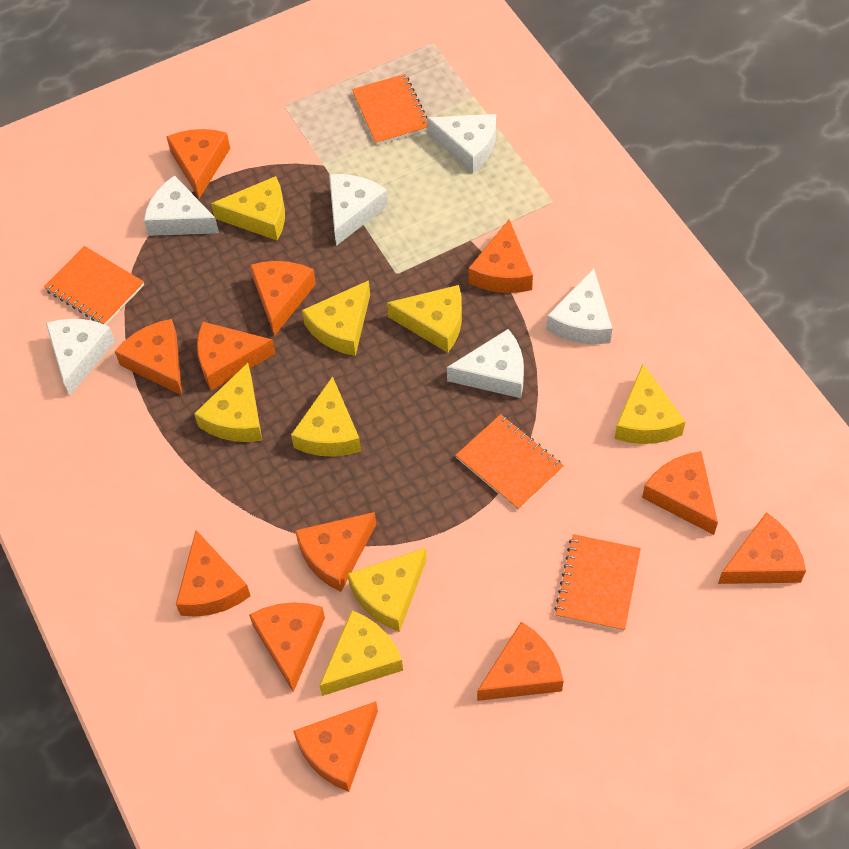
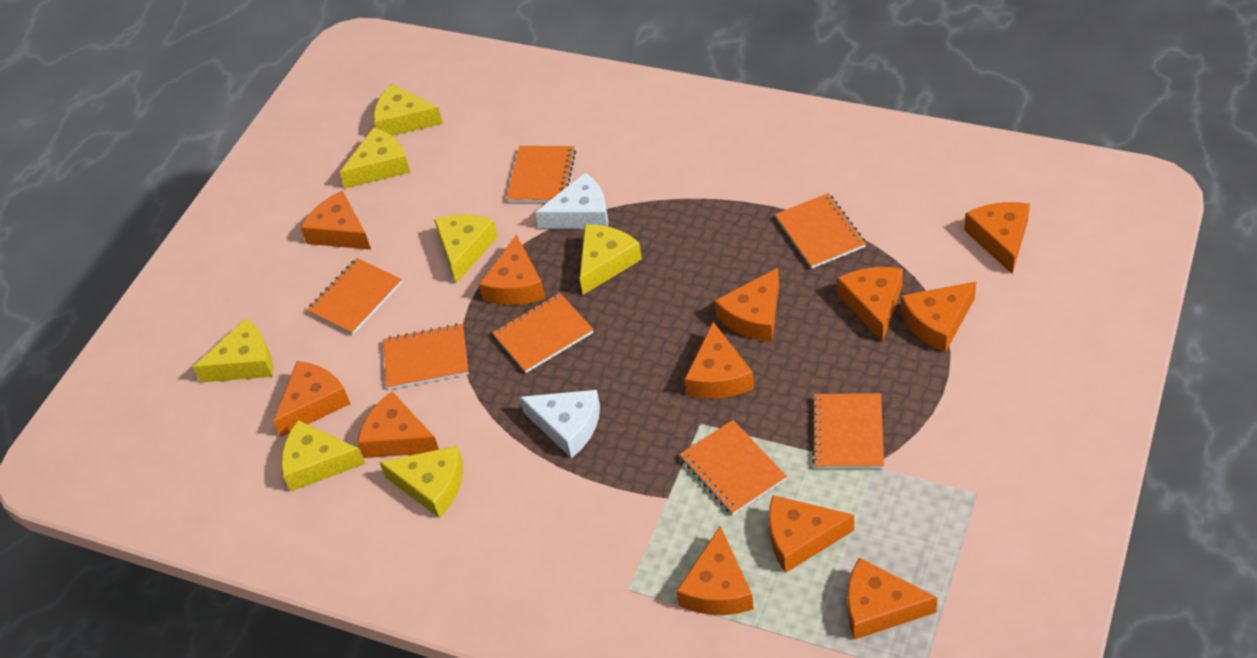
orange notebook: [44,246,144,325] [352,74,427,145] [455,414,564,510] [554,534,641,631] = 4 -> [307,258,402,335] [383,323,469,390] [492,293,594,373] [507,146,576,203] [679,420,787,515] [775,193,866,269] [812,393,884,469] = 7
white cheese: [46,319,115,396] [144,175,219,236] [329,174,388,246] [427,114,496,173] [447,329,524,398] [546,268,612,344] = 6 -> [519,390,600,458] [535,173,608,229] = 2
yellow cheese: [194,363,262,442] [211,176,285,241] [291,376,361,457] [302,280,370,356] [319,610,403,696] [347,548,427,632] [387,285,462,353] [614,364,686,444] = 8 -> [193,319,273,383] [281,420,365,491] [339,127,410,189] [374,84,443,136] [379,446,463,518] [434,215,498,283] [579,224,642,295] = 7

